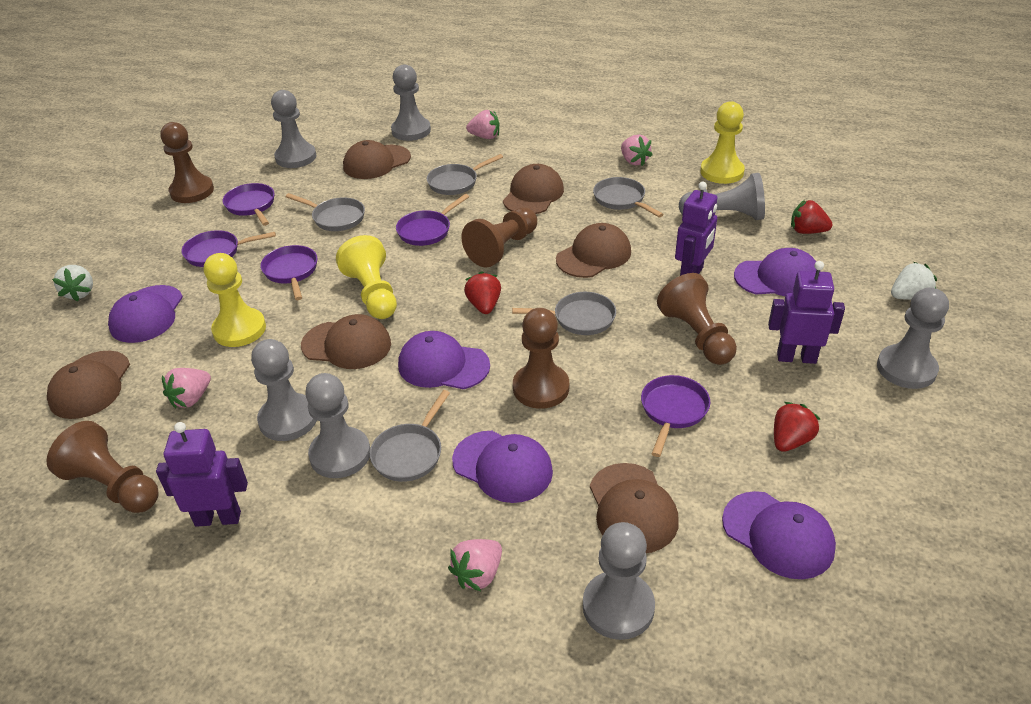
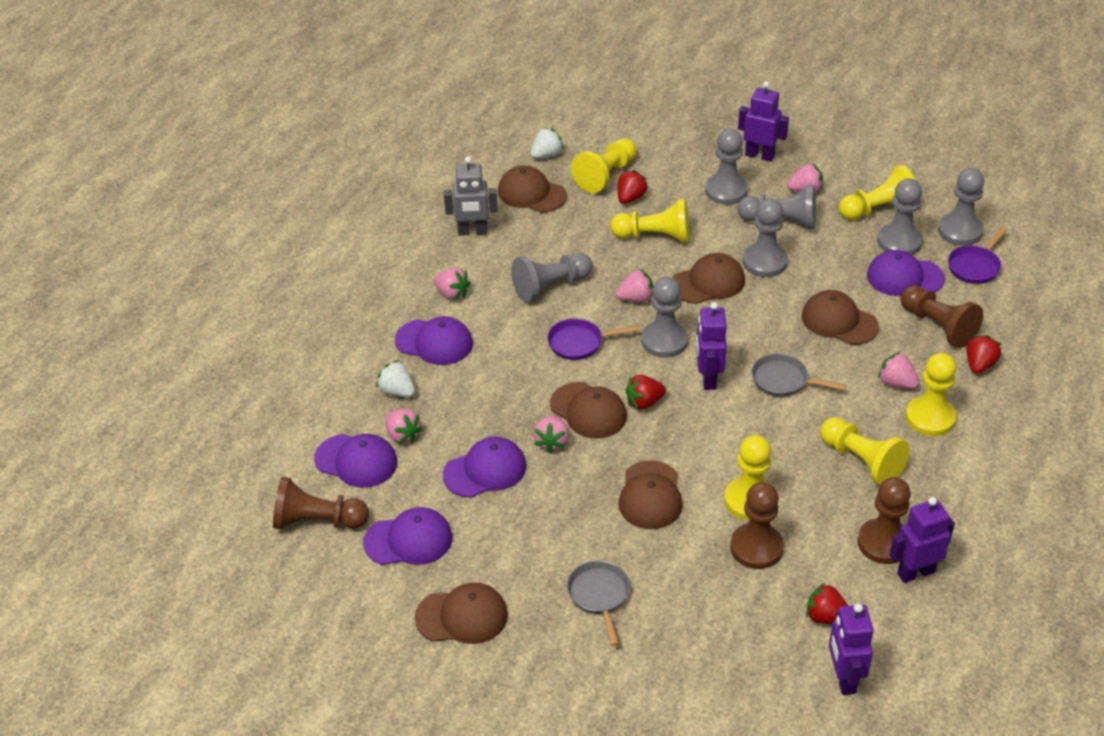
brown pawn: [46,421,159,513] [160,122,214,203] [461,207,537,268] [513,308,569,409] [657,273,737,365] = 5 -> [273,477,369,529] [730,482,784,569] [857,477,911,564] [900,285,983,348] = 4
grey pan: [286,193,365,231] [370,390,450,482] [427,154,503,195] [512,292,616,335] [593,177,664,217] = 5 -> [567,561,630,646] [752,353,846,397] = 2
grey robot: none = 0 -> [444,156,498,236] = 1
pink strawberry: [162,368,211,408] [448,539,502,591] [466,110,499,139] [621,135,652,166] = 4 -> [385,409,423,444] [433,268,471,300] [533,415,569,453] [615,269,653,302] [787,164,823,193] [878,352,919,389] = 6
purple pan: [182,230,276,267] [223,183,274,226] [260,245,318,300] [396,194,470,246] [641,375,710,457] = 5 -> [547,318,640,360] [948,226,1008,284] = 2
purple robot: [156,422,248,527] [675,182,717,276] [768,261,845,364] = 3 -> [696,302,727,390] [738,81,789,162] [829,603,874,695] [890,497,955,583] = 4
red strawberry: [464,271,501,314] [774,402,820,452] [791,200,833,234] = 3 -> [618,170,648,204] [625,375,666,410] [806,583,848,624] [966,335,1002,374] = 4
yellow pawn: [204,253,266,347] [336,235,397,319] [700,101,745,184] = 3 -> [571,138,636,193] [610,199,689,243] [724,435,771,520] [820,417,910,485] [839,165,915,220] [906,353,956,436] = 6

